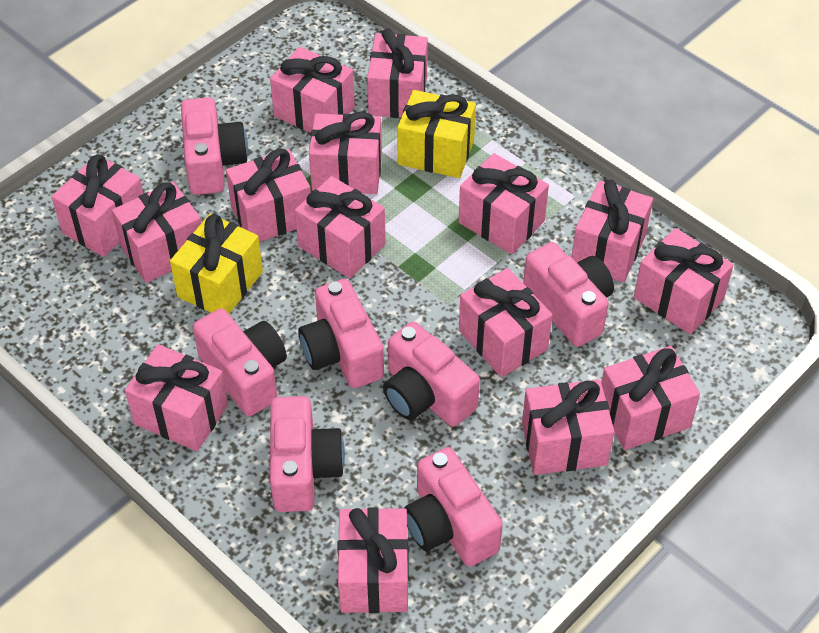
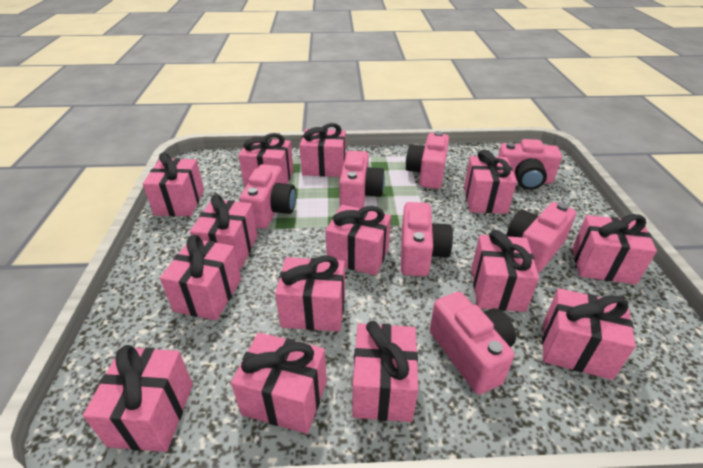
pink gift: [51,154,143,257] [112,182,201,283] [125,344,228,451] [226,149,311,242] [270,47,355,133] [295,176,386,278] [309,112,382,194] [337,507,408,613] [367,28,428,118] [459,153,549,254] [459,268,552,377] [522,379,615,475] [572,180,653,283] [601,346,700,450] [634,228,734,334] = 15 -> [83,345,193,452] [143,152,204,216] [160,235,241,320] [190,194,258,269] [231,332,327,434] [238,133,294,186] [275,255,345,331] [300,123,346,177] [326,205,391,275] [353,321,418,422] [464,150,517,214] [471,230,539,312] [542,288,636,380] [572,214,657,284] = 14
yellow gift: [170,214,263,314] [397,90,476,178] = 2 -> none = 0

